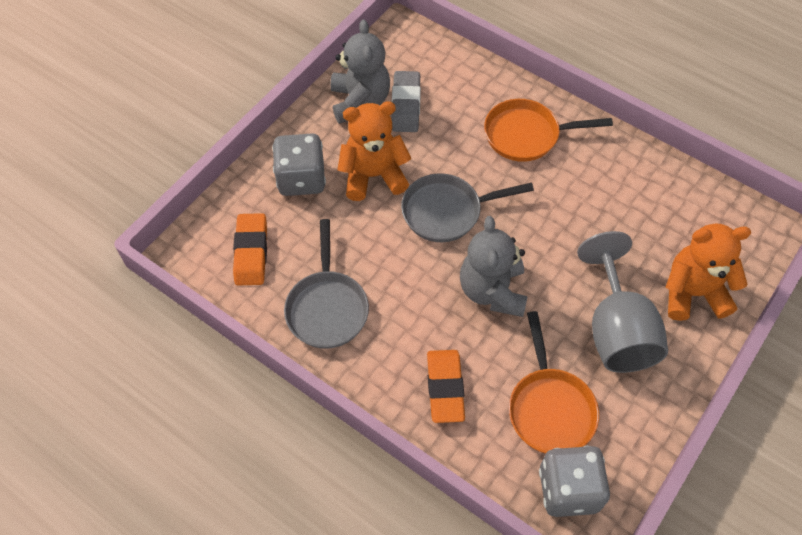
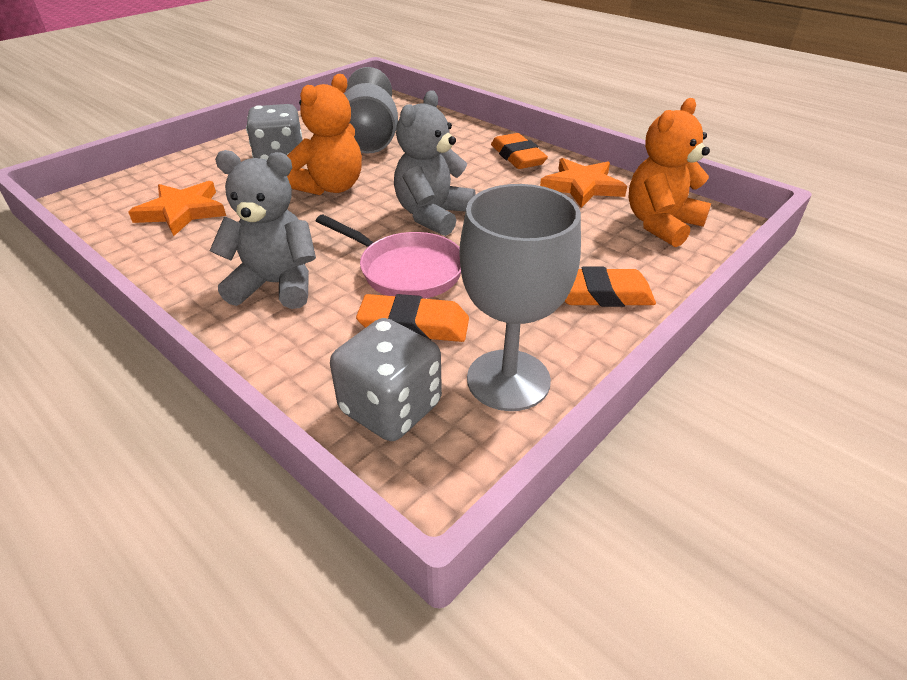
grey eraser: [392,71,421,132] = 1 -> none = 0
grey goblet: [577,231,668,373] = 1 -> [344,67,398,153] [459,184,581,411] = 2
grey pan: [284,219,369,349] [401,173,534,242] = 2 -> none = 0
orange eraser: [233,213,267,285] [427,350,465,423] = 2 -> [356,294,469,342] [491,133,548,169] [565,267,656,307] = 3
orange pan: [484,99,613,162] [509,311,599,453] = 2 -> none = 0
orange star: none = 0 -> [128,181,226,236] [540,158,627,208] = 2
pink pan: none = 0 -> [316,215,461,299] = 1

